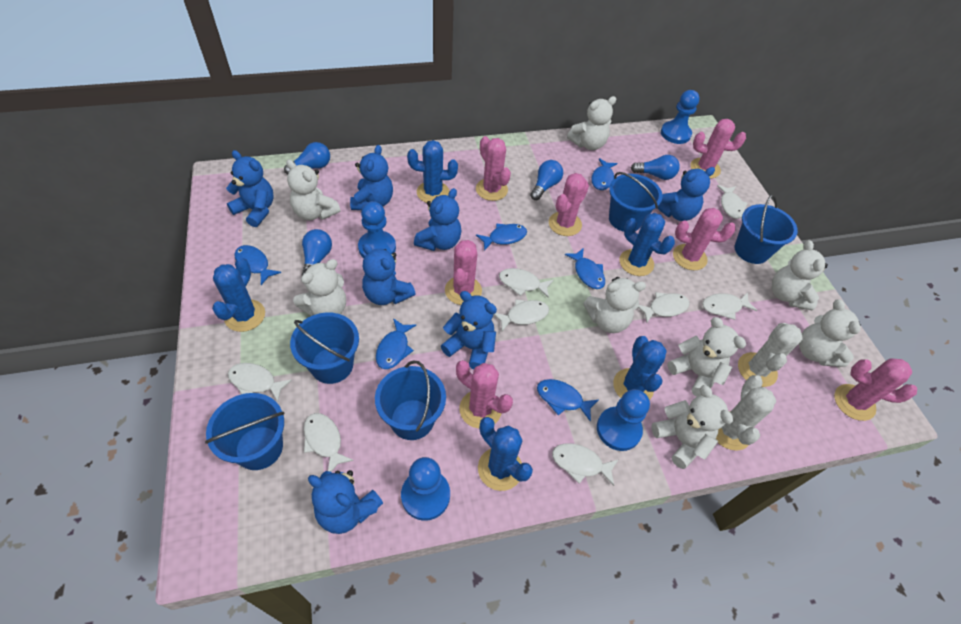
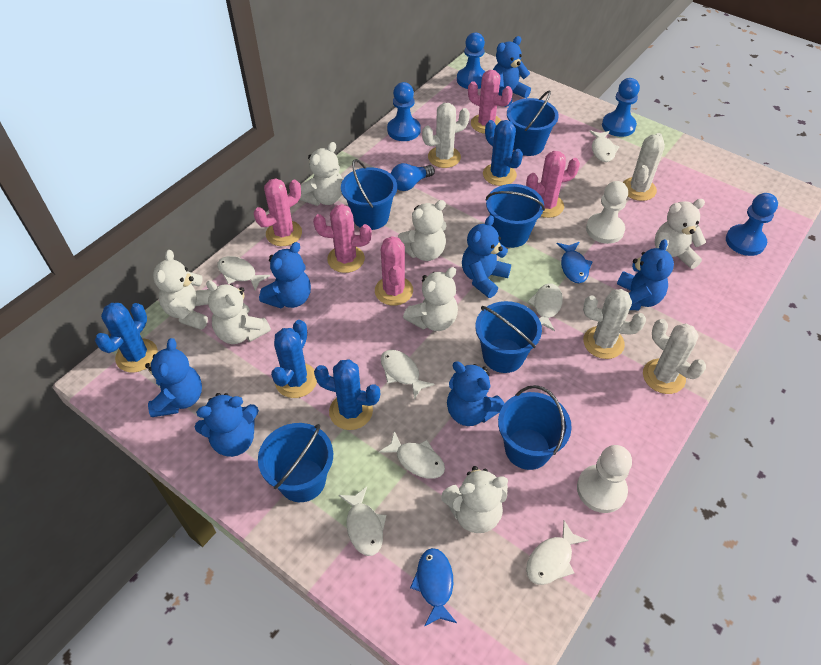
blue bucket: [205,393,285,470] [290,312,359,384] [375,360,446,440] [609,172,663,232] [735,195,798,264] = 5 -> [258,423,333,502] [341,159,397,230] [475,301,542,373] [486,184,545,248] [498,385,572,470] [507,90,559,156] = 6
blue cactus: [212,257,265,332] [407,140,458,203] [478,417,533,491] [613,336,667,400] [619,213,675,276] = 5 -> [95,303,158,372] [271,320,317,398] [314,359,380,430] [483,120,523,186] = 4
blue fish: [235,245,281,285] [376,318,416,369] [476,224,527,251] [537,379,599,422] [564,248,605,289] [591,158,618,190] = 6 -> [410,548,457,626] [557,242,593,283] = 2
blue light bulb: [284,142,330,174] [302,229,332,276] [530,160,563,200] [631,155,680,180] = 4 -> [391,163,435,191] = 1
pink cactus: [445,240,482,305] [456,360,513,428] [476,136,511,201] [549,173,589,236] [673,208,736,270] [690,119,746,179] [834,359,917,421] = 7 -> [254,179,302,246] [313,204,372,273] [375,236,413,306] [468,70,513,134] [526,151,580,218] = 5
white cactus: [716,375,776,451] [738,323,803,387] = 2 -> [422,103,470,168] [583,289,646,359] [623,133,665,201] [643,319,706,394] = 4
white fish: [228,363,292,402] [304,413,354,471] [494,299,549,331] [499,268,554,298] [552,443,619,486] [638,292,690,323] [702,292,757,320] [717,185,747,219] = 8 -> [217,256,270,291] [339,487,386,556] [379,431,445,479] [381,350,435,399] [526,520,589,585] [527,283,563,331] [589,130,620,162] = 7
white pawn: none = 0 -> [577,445,632,513] [586,181,628,244] = 2
white teddy bear: [286,159,341,220] [293,259,346,316] [567,96,616,150] [583,277,646,333] [651,385,733,469] [667,317,746,397] [772,240,828,311] [799,299,861,367] = 8 -> [153,250,211,330] [206,280,271,344] [300,142,343,206] [398,200,447,261] [403,267,458,331] [441,466,508,533] [655,199,706,269] = 7

